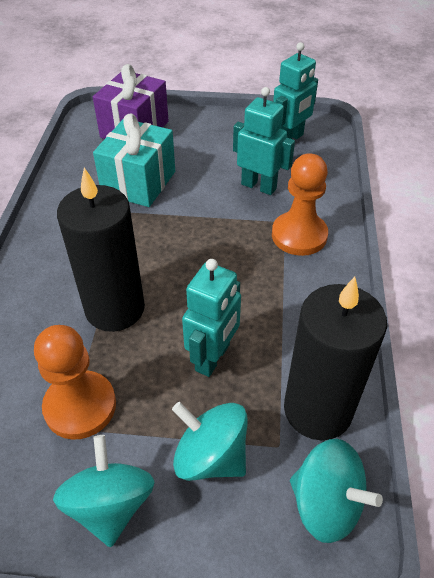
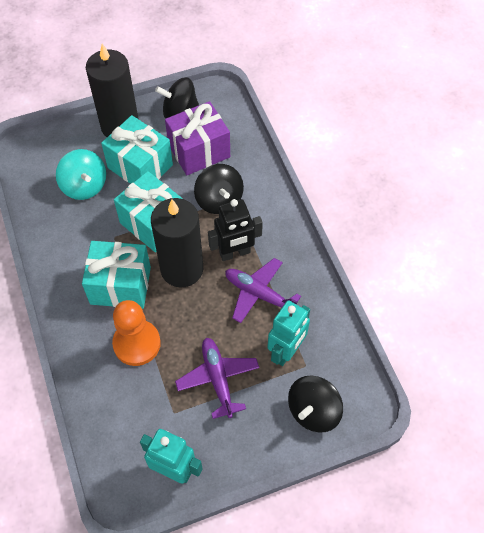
black robot: none = 0 -> [208,199,263,261] = 1
black spinning top: none = 0 -> [155,77,199,119] [194,164,244,214] [288,376,343,433] = 3
orange pawn: [34,325,116,440] [272,153,328,256] = 2 -> [112,300,161,366] = 1
purple plane: none = 0 -> [175,338,259,419] [225,258,301,323] = 2
turquoise gift: [93,113,175,207] = 1 -> [82,241,151,309] [101,115,173,184] [114,171,183,252] = 3
turquoise robot: [182,259,241,377] [233,87,295,195] [273,42,318,139] = 3 -> [140,429,203,484] [267,301,310,366] = 2
turquoise spinning top: [53,435,155,547] [172,402,248,481] [290,439,383,543] = 3 -> [56,149,106,200] = 1

